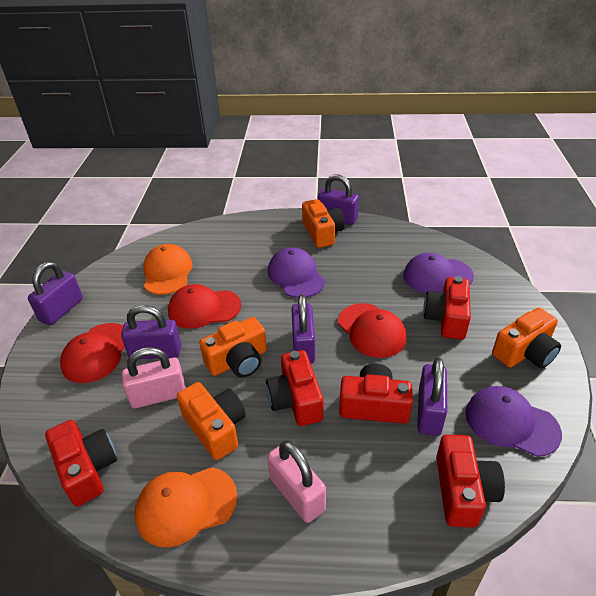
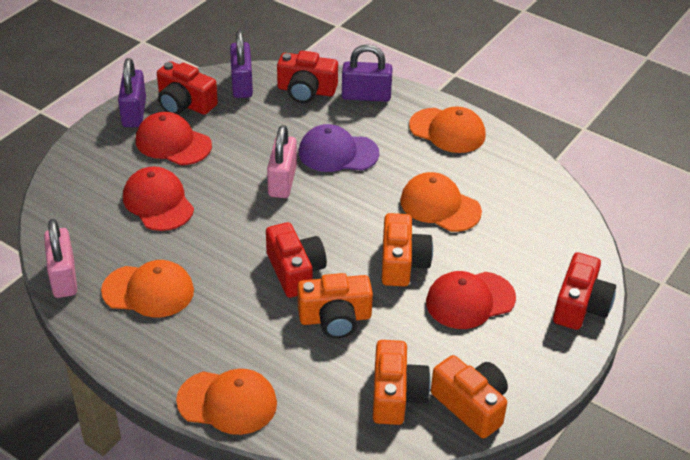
orange cap: [135,467,237,547] [143,244,192,295] = 2 -> [101,260,194,317] [176,369,277,435] [400,172,482,232] [409,107,486,153] = 4
purple cap: [268,247,325,298] [403,253,474,293] [465,386,562,457] = 3 -> [299,124,379,172] = 1
purple padlock: [28,261,83,325] [121,305,181,359] [291,294,315,363] [318,175,359,225] [417,358,447,436] = 5 -> [118,58,146,127] [230,31,253,98] [342,44,393,102] = 3
red camera: [45,420,117,506] [266,350,323,426] [339,364,413,424] [423,276,471,340] [436,435,505,527] = 5 -> [157,61,218,115] [266,222,327,298] [277,51,338,103] [553,252,616,330] = 4

